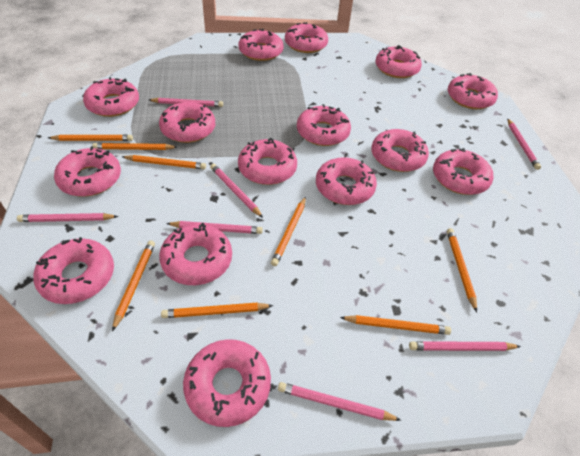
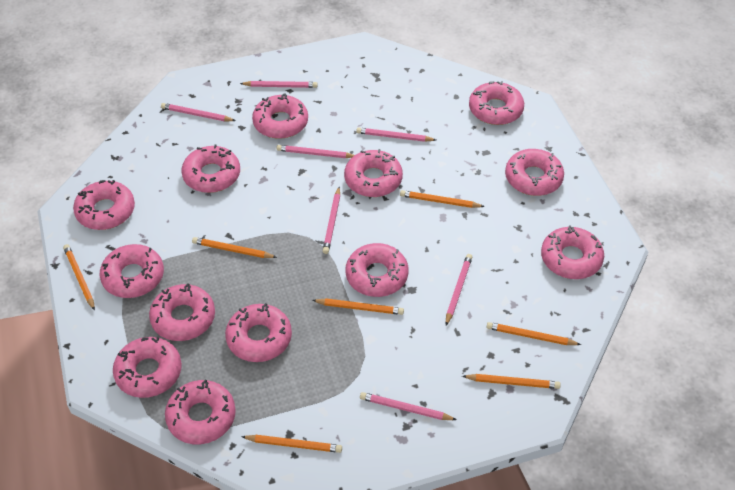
orange pencil: [48,135,133,141] [92,143,177,150] [112,240,155,331] [122,155,206,169] [161,303,273,318] [271,197,306,266] [340,315,451,335] [447,228,477,312] = 8 -> [63,244,95,311] [192,237,277,258] [242,435,342,453] [312,298,404,315] [400,190,485,208] [462,374,561,389] [487,322,581,345] = 7
pink donut: [33,237,114,304] [54,146,121,197] [83,77,139,117] [159,102,215,143] [159,223,232,285] [183,339,271,427] [238,138,297,185] [239,29,284,61] [285,22,328,53] [297,104,351,146] [316,157,377,205] [371,129,429,172] [375,45,422,78] [433,148,493,195] [448,73,498,109] = 15 -> [73,180,135,230] [100,244,164,298] [113,337,182,398] [149,283,215,341] [165,379,236,444] [182,144,240,193] [225,303,292,362] [252,93,308,139] [344,149,403,197] [345,243,408,297] [469,81,524,125] [505,149,564,196] [541,225,604,279] = 13

